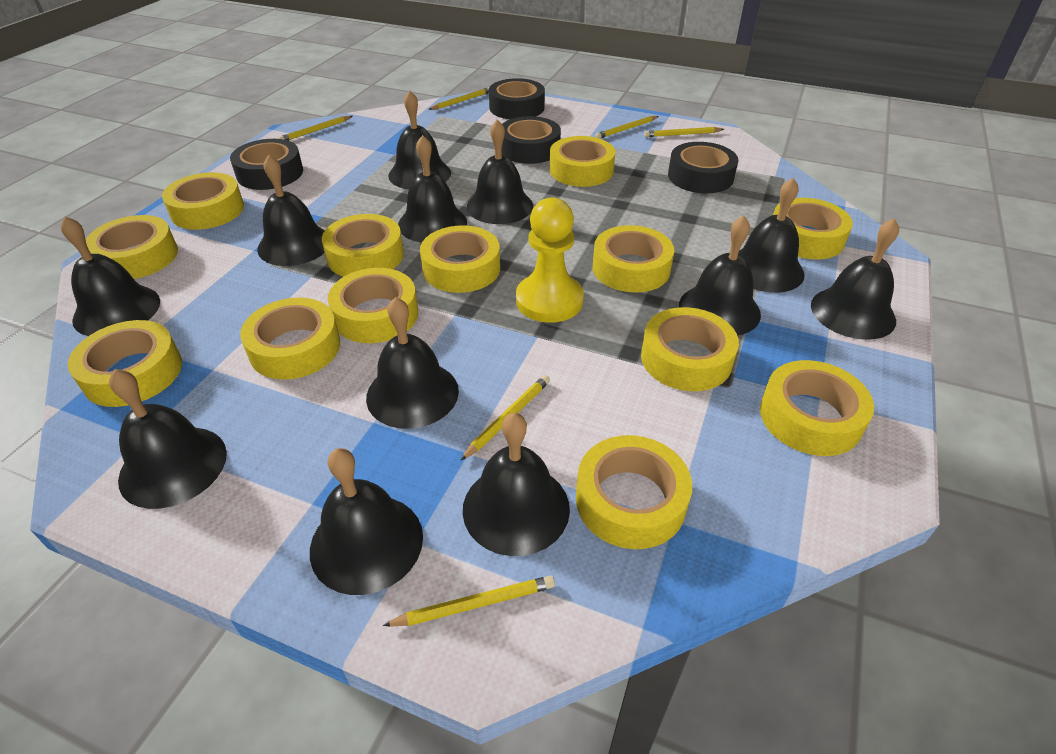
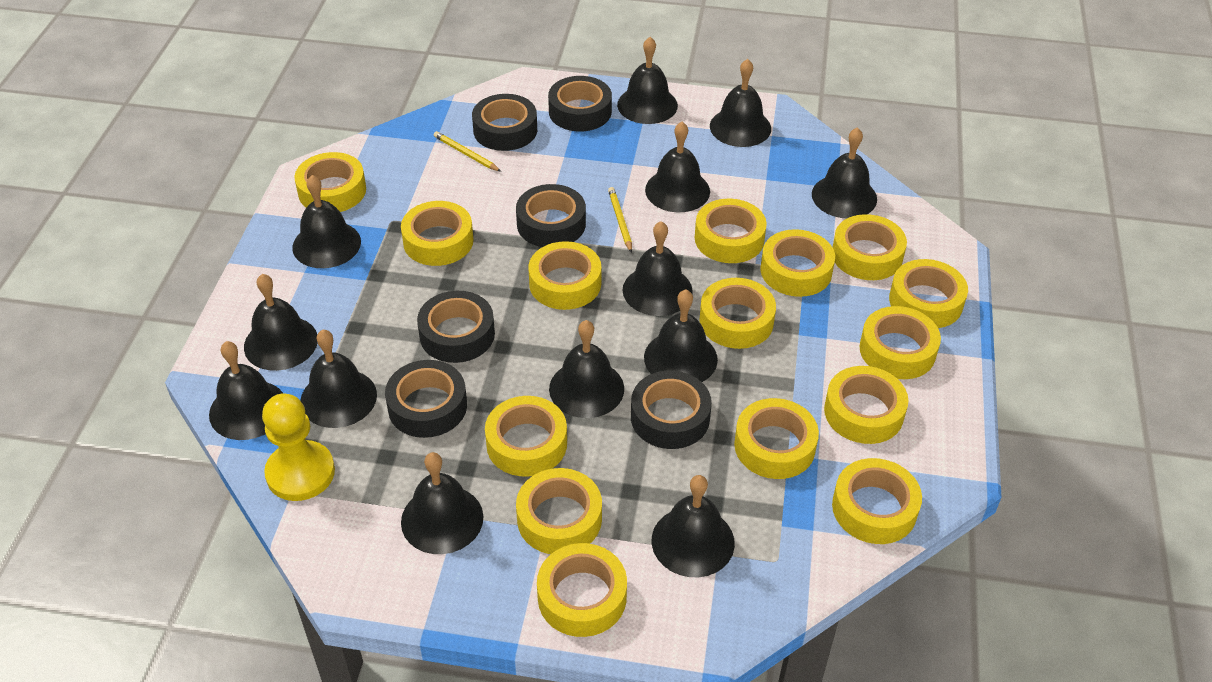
black bell: [61,216,160,336] [109,369,227,509] [257,155,325,266] [310,448,423,595] [366,297,459,429] [388,90,451,190] [398,135,467,242] [463,413,570,556] [467,119,533,224] [679,216,761,335] [738,178,804,293] [811,218,899,340] = 12 -> [209,341,283,440] [244,274,318,371] [292,175,361,268] [300,330,377,428] [401,452,483,554] [549,320,624,418] [617,37,678,124] [622,221,693,316] [644,289,718,382] [645,122,710,212] [652,475,735,577] [710,59,771,147] [812,127,877,218] = 13
black tape: [230,139,303,190] [489,78,545,119] [502,116,561,164] [668,142,738,193] = 4 -> [385,360,467,438] [417,291,495,363] [472,94,537,151] [516,184,586,247] [548,76,612,131] [631,371,712,449] = 6
yellow pencil: [278,116,352,141] [383,576,555,626] [428,87,489,110] [460,375,550,461] [595,116,658,139] [644,127,724,137] = 6 -> [434,131,501,172] [608,187,632,253] = 2
yellow tape: [68,320,182,407] [86,215,178,279] [162,172,244,230] [240,298,340,380] [322,214,404,277] [328,268,418,343] [420,225,500,293] [550,136,615,187] [576,435,692,549] [593,225,674,293] [641,307,739,391] [760,360,874,456] [773,198,853,259] = 13 -> [295,152,366,212] [401,201,474,266] [485,396,567,477] [516,468,602,554] [528,241,601,310] [537,543,627,637] [695,199,767,263] [700,278,776,349] [734,398,819,479] [761,229,835,297] [824,366,909,444] [832,458,922,544] [833,214,907,280] [860,306,941,379] [889,259,968,328] = 15

